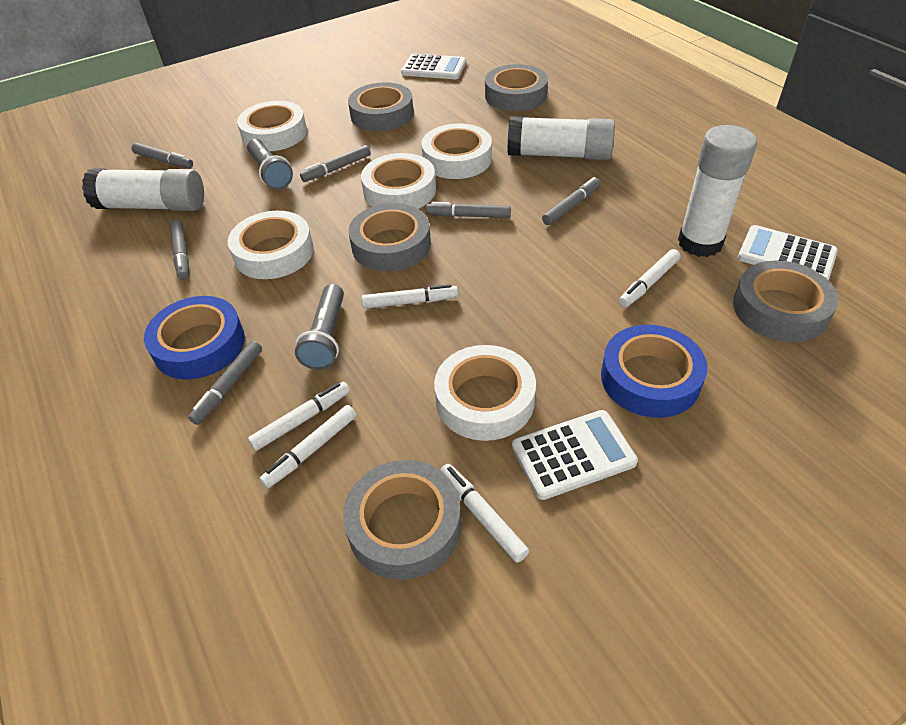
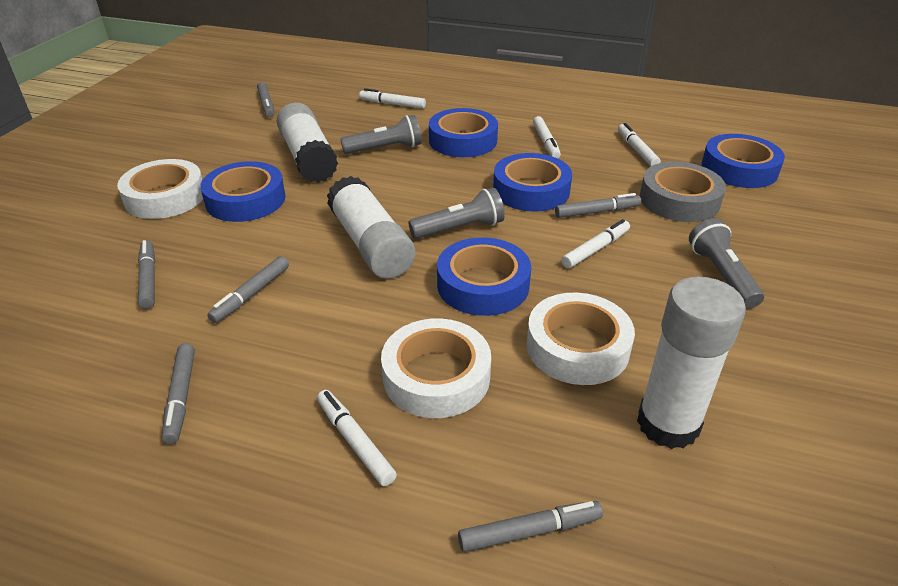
blue tape: [144,296,245,380] [601,325,707,418] = 2 -> [200,161,285,222] [429,108,498,157] [437,237,531,316] [493,153,572,212] [702,134,785,188] = 5
grey flashlight: [247,139,293,190] [295,284,344,370] = 2 -> [340,115,422,154] [409,188,505,239] [689,219,764,308] = 3
grey tape: [343,460,461,580] [348,82,414,131] [349,203,431,271] [485,64,548,111] [733,261,838,342] = 5 -> [640,162,726,222] = 1
white calculator: [401,54,466,79] [512,410,638,500] [738,225,838,280] = 3 -> none = 0
white tape: [228,211,314,279] [237,101,307,151] [361,153,436,209] [422,123,492,179] [434,345,536,441] = 5 -> [117,159,203,219] [381,319,491,418] [526,293,635,385] = 3

